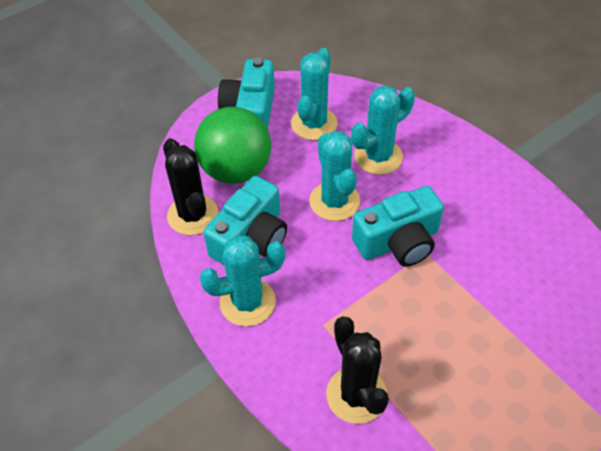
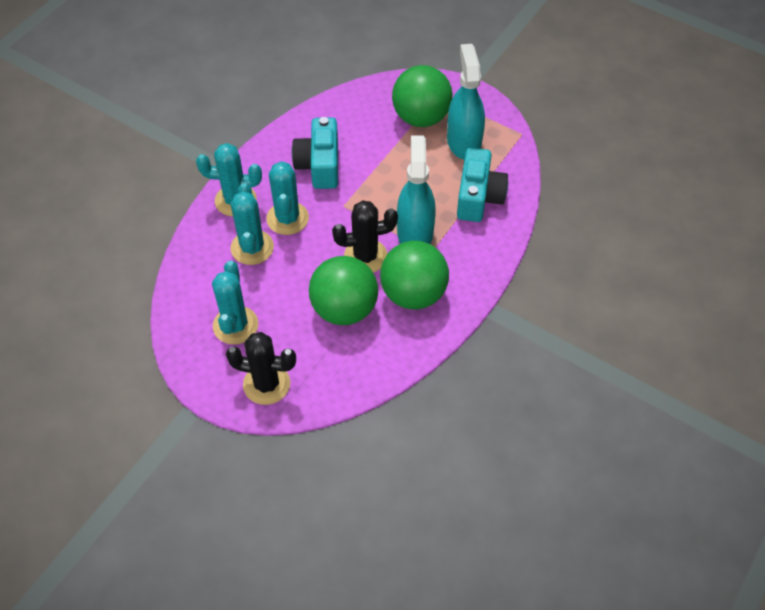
green ball: [194,107,271,184] = 1 -> [309,256,378,325] [380,241,449,310] [392,65,453,127] = 3
turquoise camera: [203,176,287,265] [218,58,275,129] [352,186,444,267] = 3 -> [292,117,338,189] [457,148,508,222] = 2
turquoise spray bottle: none = 0 -> [397,135,436,244] [447,44,485,159] = 2

